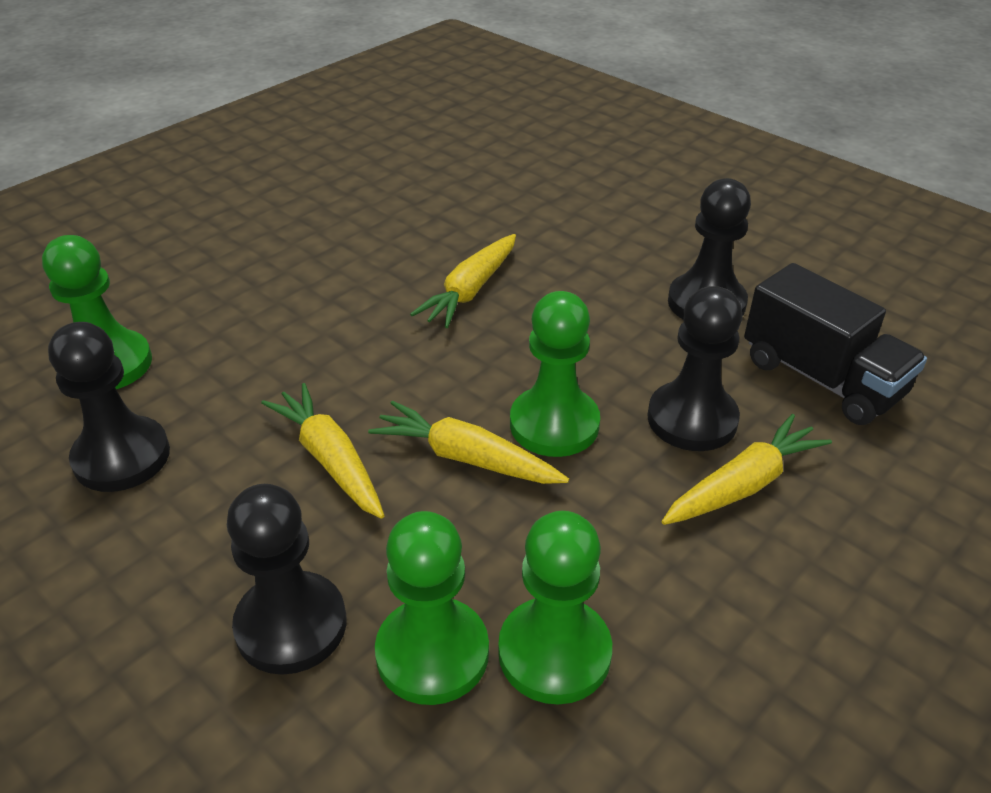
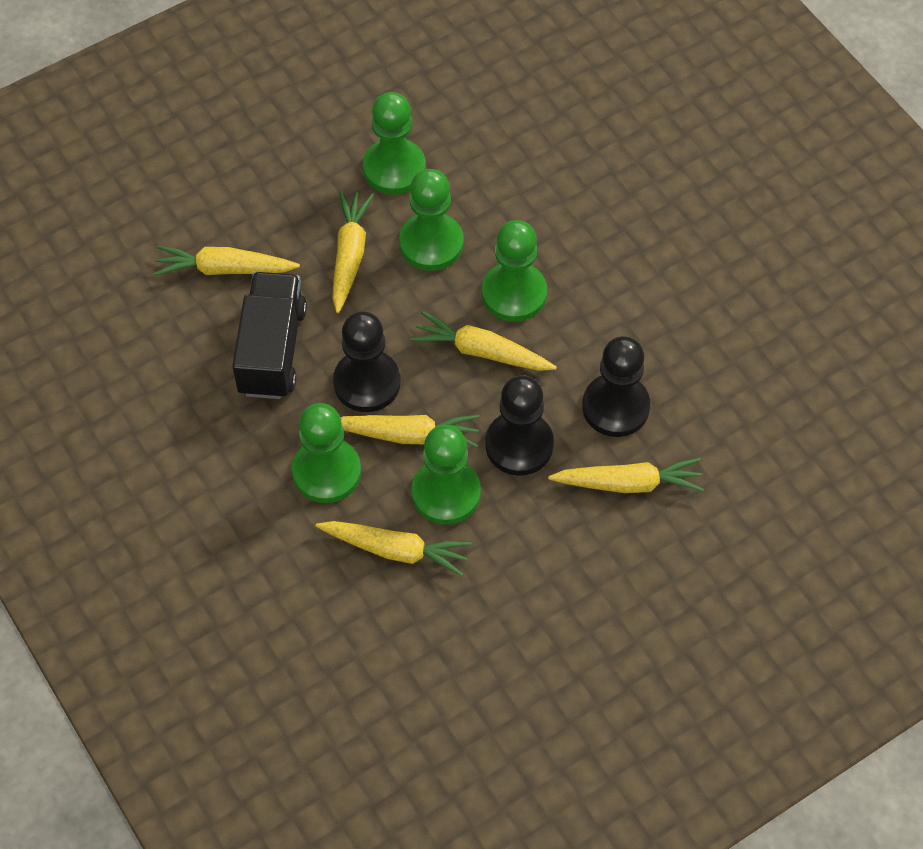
black pawn: [48,322,170,492] [227,484,346,675] [648,286,743,451] [668,178,751,319] = 4 -> [333,311,401,412] [485,375,554,476] [582,336,650,437] = 3
green pawn: [42,235,152,389] [375,511,489,705] [498,511,612,705] [510,291,600,457] = 4 -> [292,403,361,503] [363,92,426,194] [399,169,463,271] [412,425,481,525] [482,220,547,322] = 5
yellow carrot: [261,383,385,519] [368,401,569,484] [410,234,516,328] [661,414,832,525] = 4 -> [154,246,300,276] [316,521,472,577] [332,190,374,313] [340,415,480,447] [410,311,557,371] [548,458,704,493] = 6

